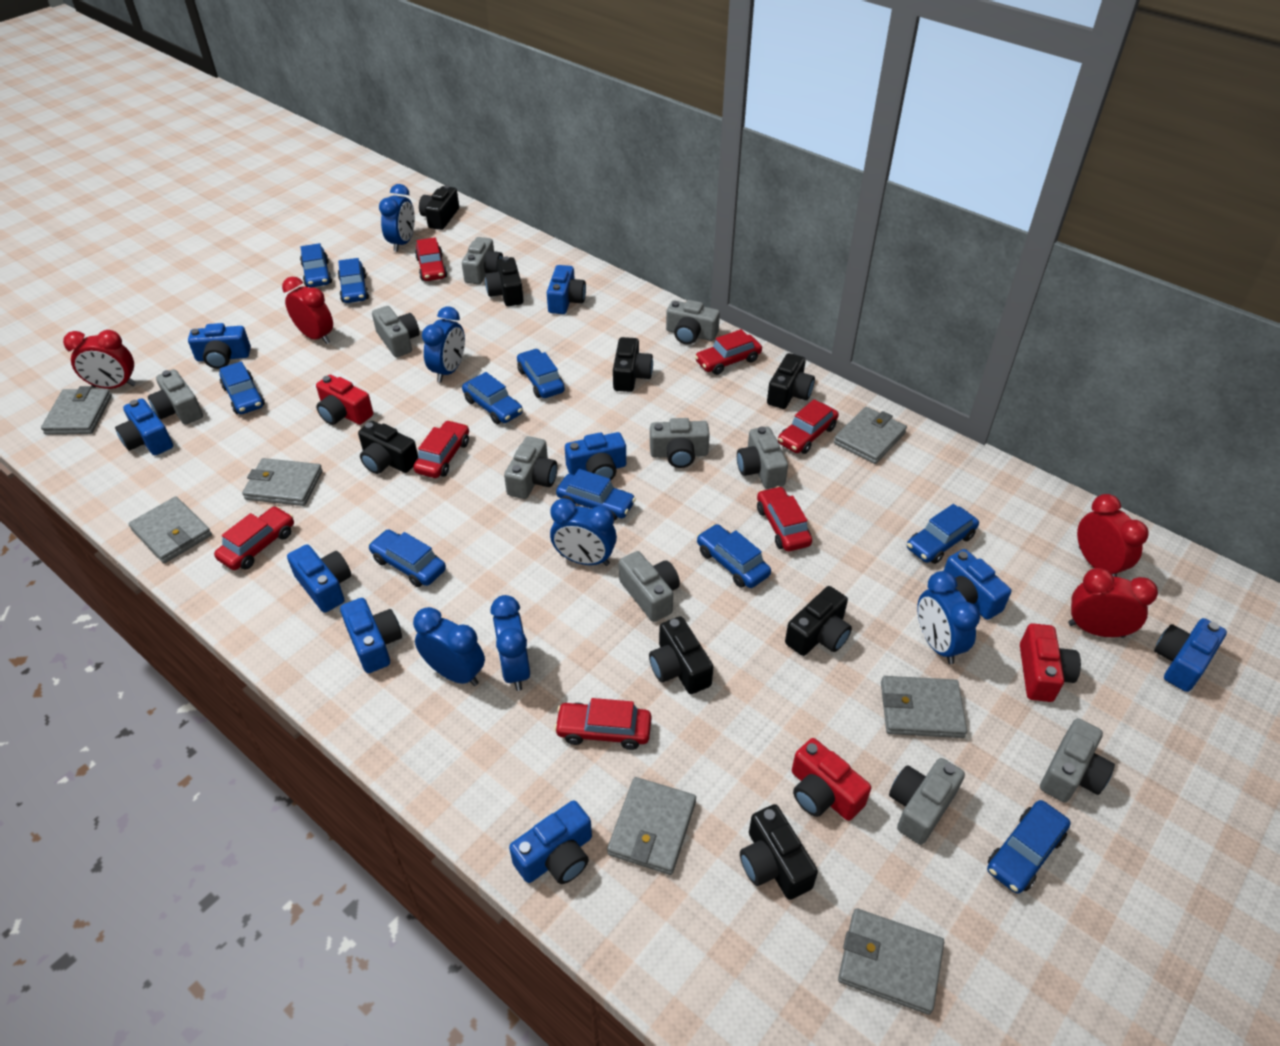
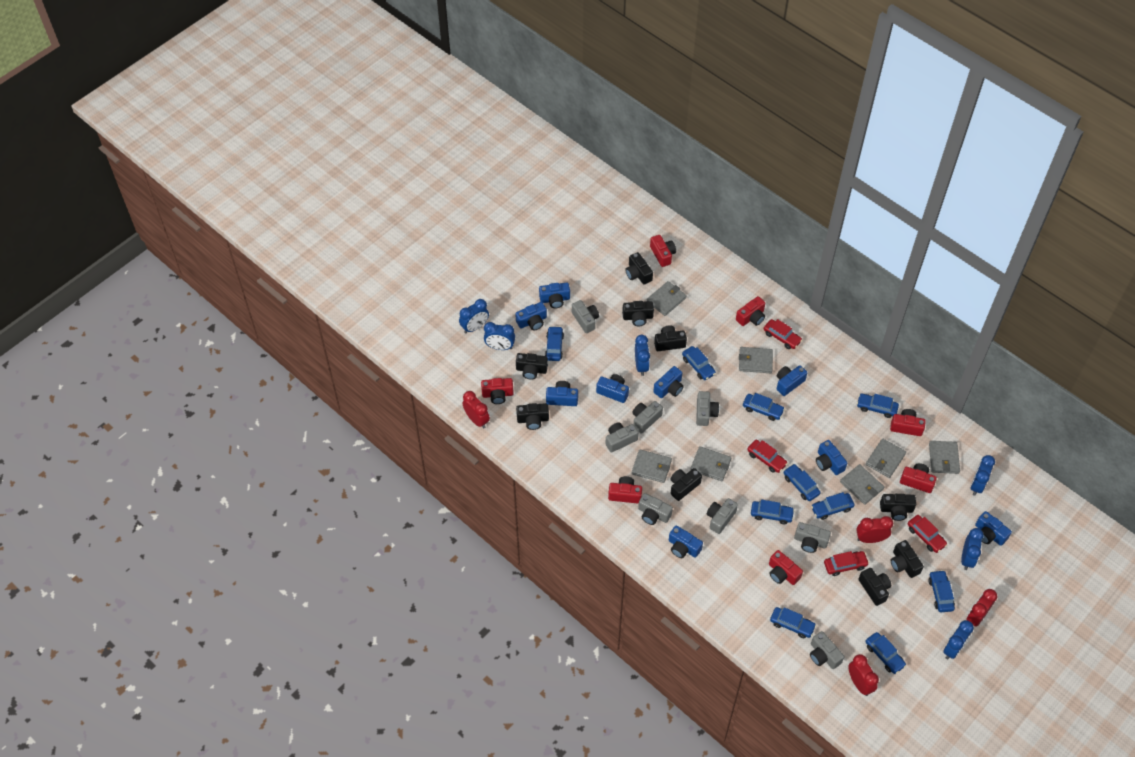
black camera: [358,421,418,474] [419,185,459,230] [485,256,524,306] [613,337,653,392] [649,616,713,694] [740,804,818,900] [767,353,815,409] [785,586,852,656] = 8 -> [516,353,548,380] [516,403,549,430] [622,301,654,326] [625,252,653,284] [654,325,687,351] [670,468,702,501] [858,568,891,606] [880,494,916,521] [891,540,924,578] = 9
grey camera: [148,369,203,425] [372,306,420,357] [462,237,503,284] [504,436,558,499] [619,551,680,622] [650,418,710,468] [666,300,720,345] [737,426,788,489] [889,758,965,845] [1040,718,1115,803] = 10 -> [572,300,599,333] [606,422,638,453] [632,401,663,434] [638,493,673,525] [696,391,719,426] [707,498,738,534] [794,522,831,553] [810,631,844,669] = 8
red camera: [316,375,373,425] [792,738,871,821] [1020,623,1081,702] = 3 -> [481,378,514,404] [608,476,642,504] [650,235,676,267] [736,296,765,326] [769,550,803,585] [890,409,926,436] [900,463,937,493] = 7
red car: [214,506,294,570] [413,420,469,478] [415,237,447,281] [554,698,651,750] [695,329,762,375] [757,486,812,551] [778,399,839,454] = 7 -> [747,440,788,473] [764,319,802,349] [824,551,869,576] [908,515,947,553] = 4

